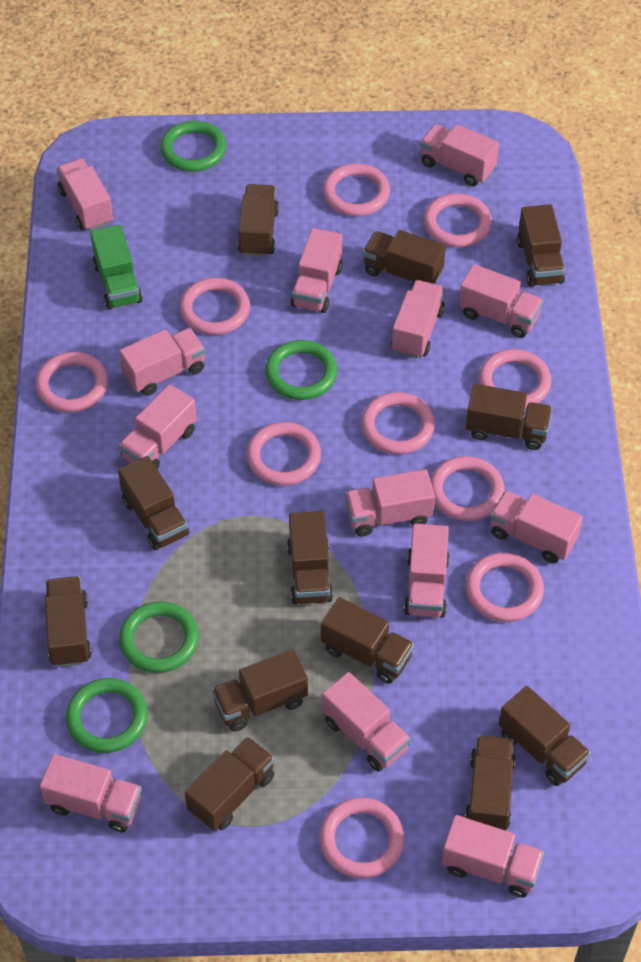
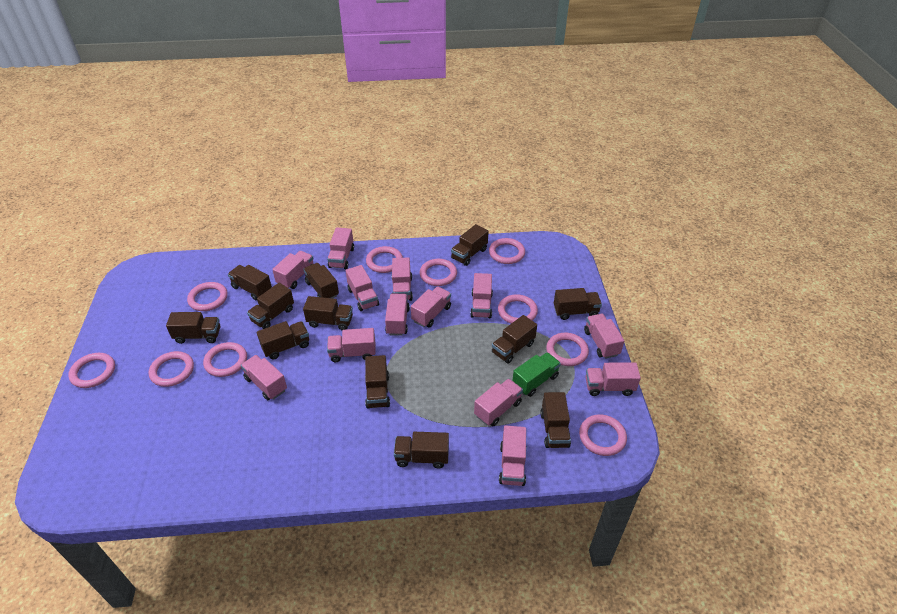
green ring: [66,678,148,753] [119,601,199,673] [160,121,227,172] [265,340,337,400] = 4 -> none = 0

